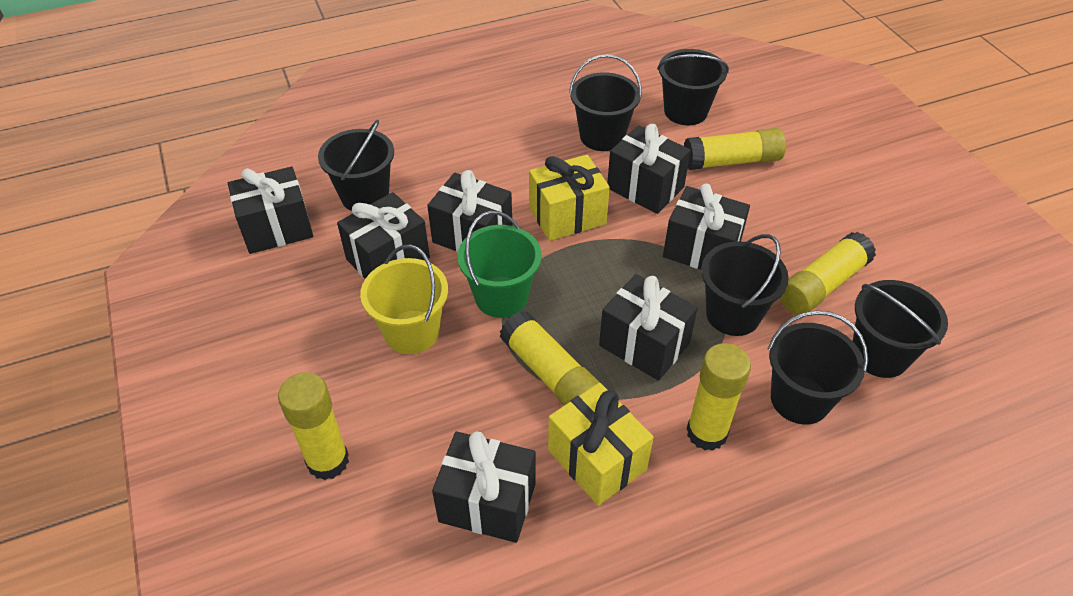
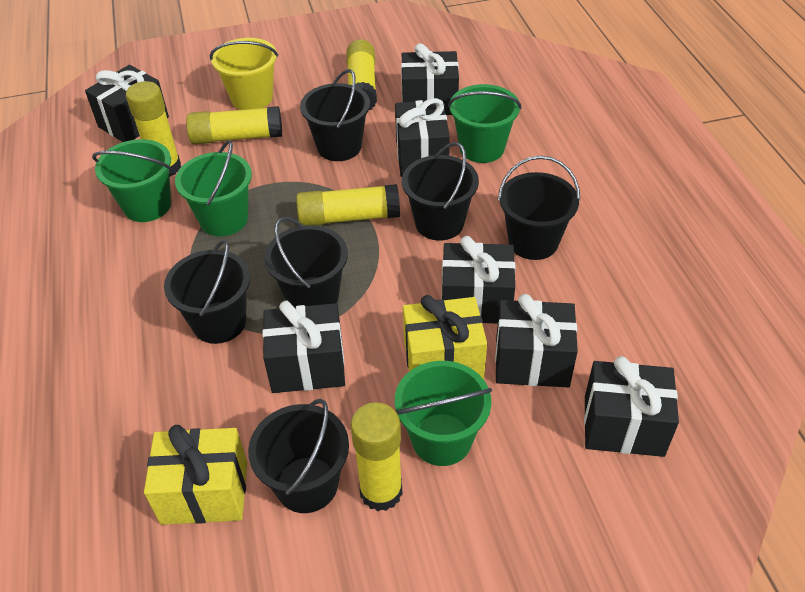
green bucket: [457,211,541,318] = 1 -> [92,139,171,222] [175,140,252,236] [395,361,492,466] [448,84,521,163] = 4

